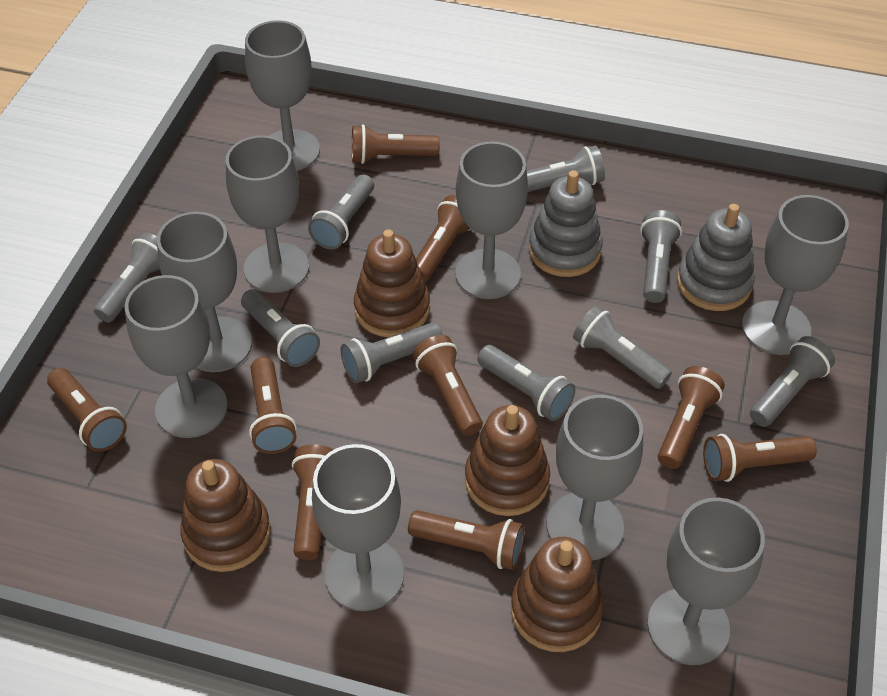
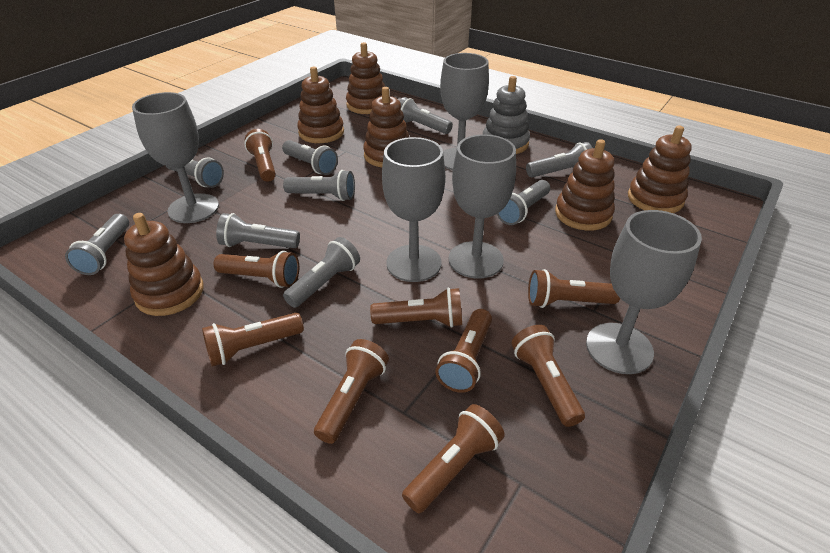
brown stacking toy: [180,459,271,572] [354,229,430,337] [465,405,550,516] [511,537,604,652] = 4 -> [124,213,203,316] [297,67,344,143] [346,42,385,114] [363,87,409,167] [555,139,615,231] [628,126,692,213] = 6
grey goblet: [125,275,228,438] [157,211,252,372] [226,135,309,293] [245,20,320,171] [312,444,404,611] [455,141,528,299] [547,395,643,561] [647,498,765,665] [742,195,849,355] = 9 -> [132,92,219,223] [382,137,445,282] [440,53,489,170] [449,134,516,279] [586,210,702,374] = 5
grey stacking toy: [529,170,603,277] [677,204,755,311] = 2 -> [483,76,530,154] = 1

